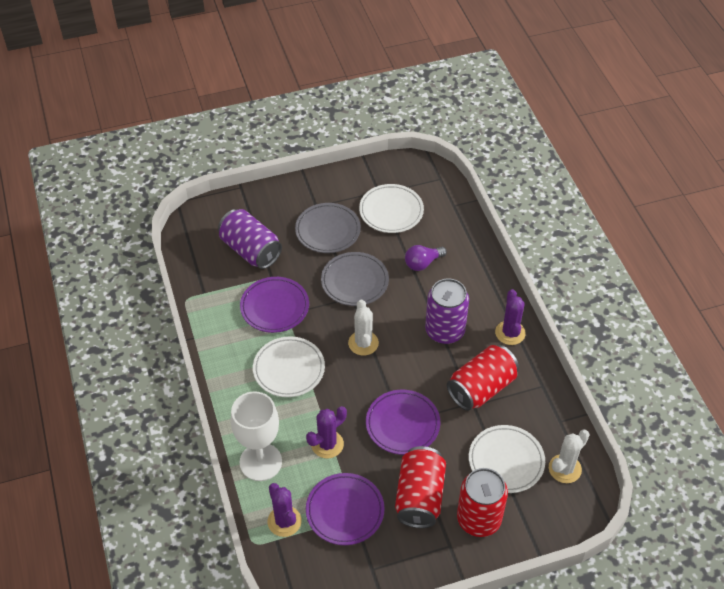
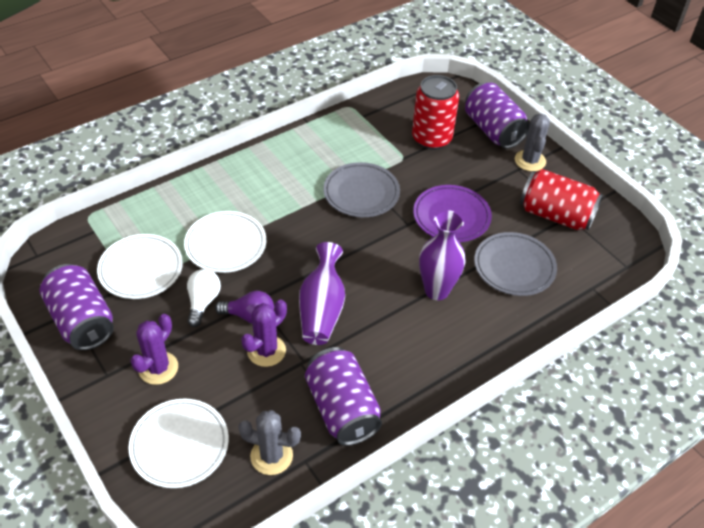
grey cactus: none = 0 -> [238,410,301,475] [515,113,550,171] = 2
purple cactus: [268,483,302,537] [306,406,347,458] [495,289,526,345] = 3 -> [130,314,178,385] [241,300,287,367] = 2
purple can: [218,209,282,269] [425,278,469,344] = 2 -> [40,264,114,350] [305,347,382,446] [465,82,530,149] = 3
purple plate: [240,277,309,333] [306,473,385,545] [366,390,440,455] = 3 -> [413,185,492,242] = 1
purple vase: none = 0 -> [299,242,345,345] [419,210,465,300] = 2
red can: [395,446,446,528] [447,345,519,411] [457,468,508,537] = 3 -> [412,75,459,150] [520,169,603,230] = 2
white cactus: [348,300,379,356] [549,430,590,483] = 2 -> none = 0
white goblet: [231,392,282,481] = 1 -> none = 0
white light bulb: none = 0 -> [187,269,221,327] = 1

